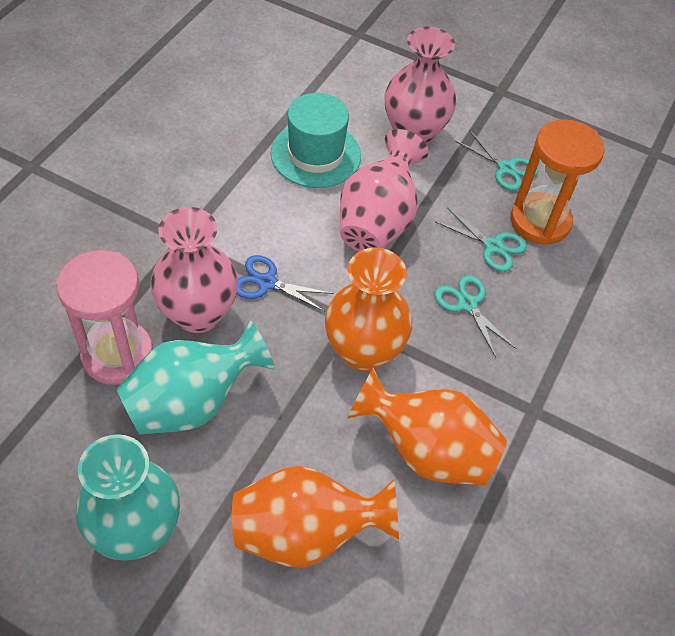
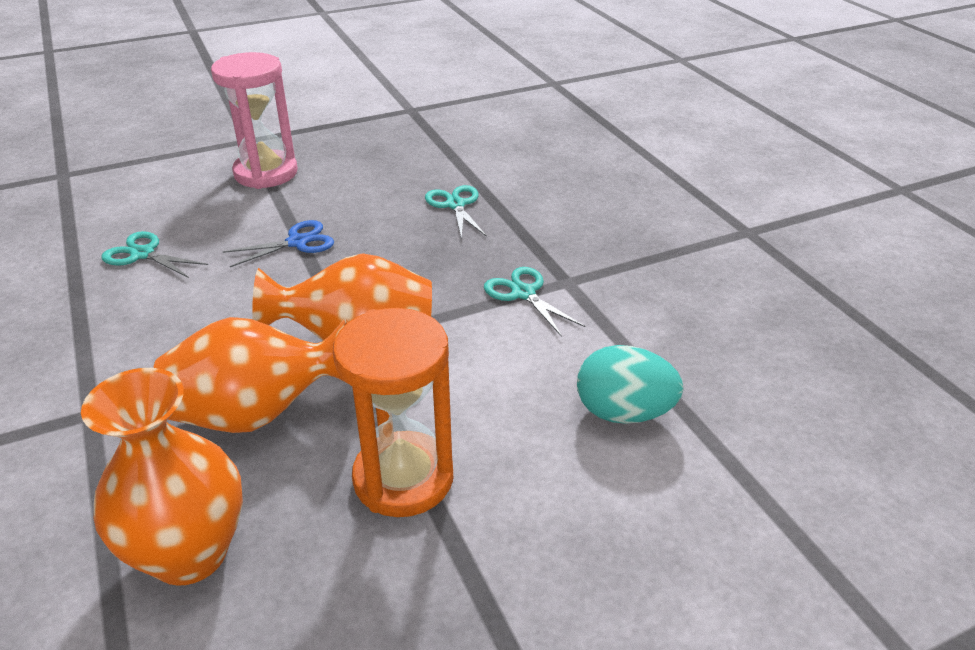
pink vase: [150,207,238,333] [340,129,428,251] [385,27,457,145] = 3 -> none = 0
turquoise egg: none = 0 -> [577,345,683,424] = 1
turquoise hat: [271,93,361,188] = 1 -> none = 0
turquoise vase: [76,434,180,561] [117,320,275,435] = 2 -> none = 0

